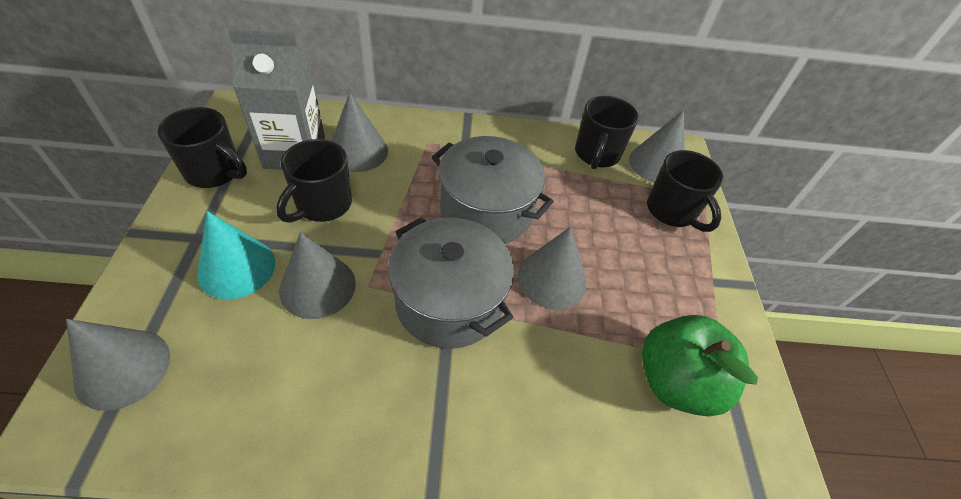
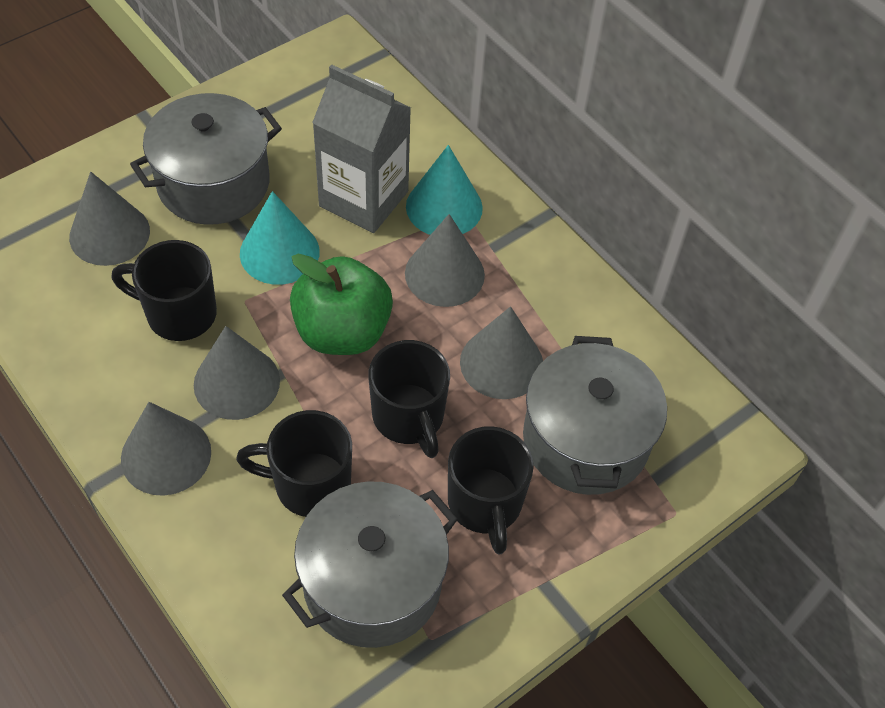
grey pot: [388,217,514,349] [432,136,554,244] = 2 -> [130,93,282,225] [282,481,458,648] [523,336,667,495] = 3
turquoise cone: [197,211,275,299] = 1 -> [240,191,320,285] [406,145,483,235] = 2

